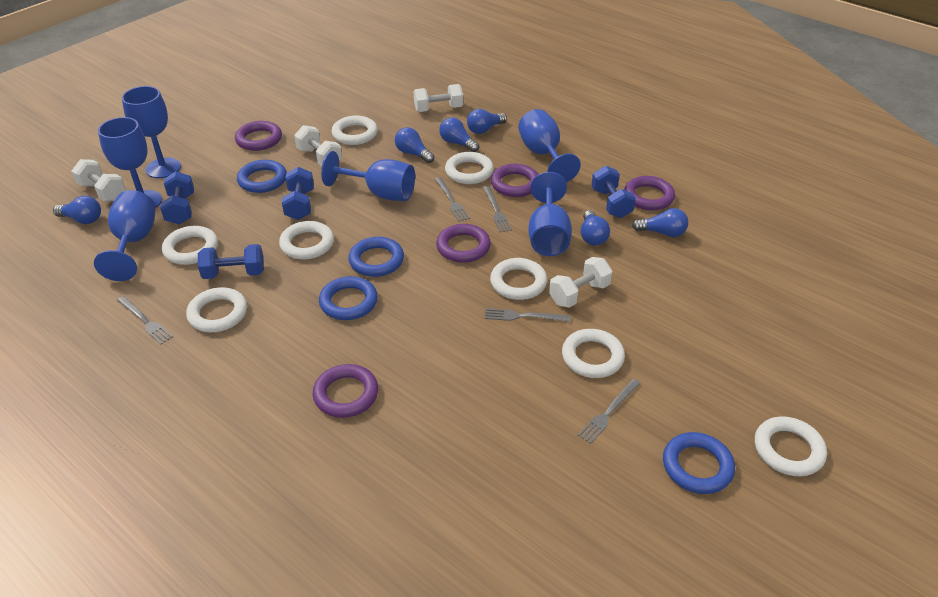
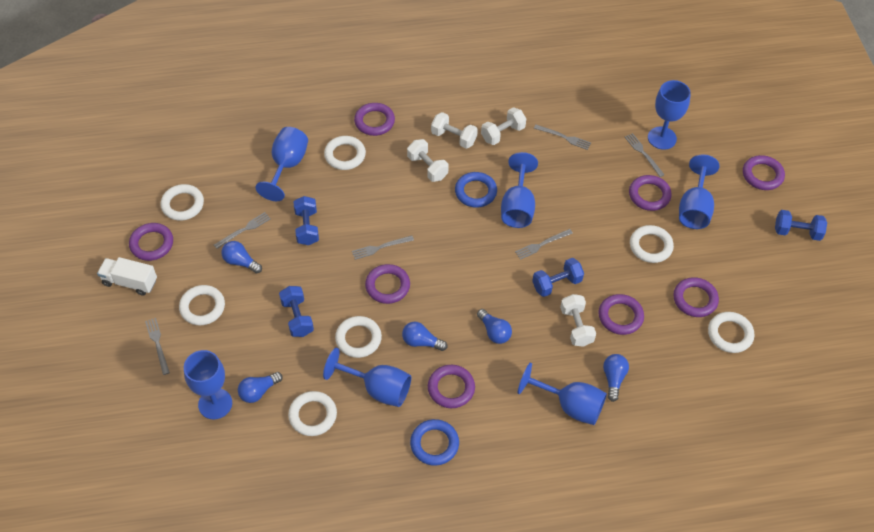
blue goblet: [94,190,155,281] [98,117,162,208] [122,86,181,178] [321,151,415,201] [518,109,581,182] [528,172,572,256] = 6 -> [184,350,232,419] [255,127,308,201] [323,348,411,407] [501,152,538,228] [518,363,607,425] [648,80,691,150] [679,154,719,229] = 7
blue light bulb: [53,196,101,224] [395,127,434,163] [439,117,479,152] [467,109,507,134] [581,210,610,246] [632,208,688,237] = 6 -> [221,241,262,273] [238,372,283,403] [402,322,447,351] [477,309,512,344] [603,354,629,402] = 5
blue ring: [237,160,287,193] [319,276,378,320] [348,237,404,277] [663,432,735,494] = 4 -> [410,419,459,466] [455,172,497,208] = 2
grey fork: [117,296,173,345] [434,177,470,222] [483,186,512,232] [485,308,571,322] [577,379,641,444] = 5 -> [145,318,170,375] [214,212,271,249] [352,235,414,260] [515,229,573,260] [534,125,591,150] [625,133,665,177] = 6
purple ring: [235,121,282,151] [313,364,378,418] [436,224,491,263] [491,164,539,197] [624,176,675,210] = 5 -> [129,223,173,261] [354,103,395,136] [365,264,410,304] [428,365,475,408] [599,294,644,335] [629,175,672,211] [673,277,719,317] [743,155,785,190] = 8
white ring: [162,226,218,265] [186,287,247,332] [279,221,334,260] [331,116,378,145] [445,152,494,184] [490,258,547,300] [562,329,625,378] [755,416,827,476] = 8 -> [160,184,204,221] [179,285,225,325] [288,391,337,436] [324,136,366,170] [335,316,382,358] [630,225,674,263] [708,312,754,353] = 7
white truck: none = 0 -> [97,257,157,296] = 1

